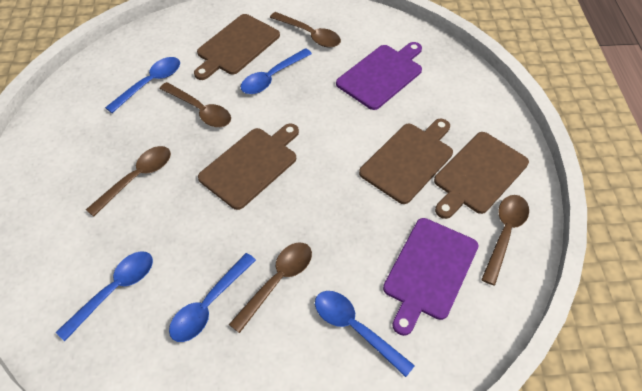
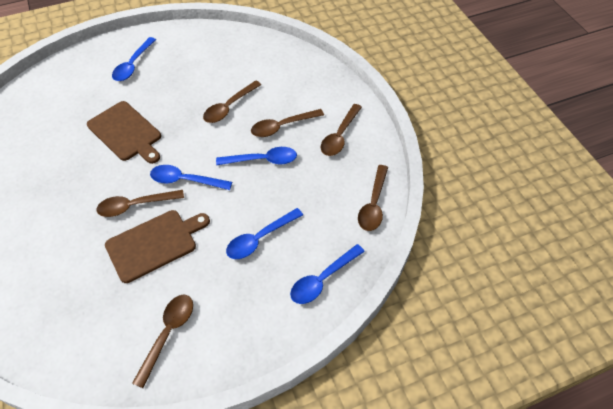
brown cutting board: [194,14,280,80] [198,124,299,210] [359,119,453,204] [434,132,529,219] = 4 -> [87,101,161,164] [105,210,210,283] = 2
brown spoon: [86,146,171,217] [160,82,231,127] [229,243,312,333] [270,12,341,47] [481,195,529,285] = 5 -> [96,190,184,217] [132,295,193,388] [203,80,261,123] [251,109,324,137] [321,104,362,156] [358,165,388,231] = 6
purple cutting board: [336,42,422,110] [383,218,479,336] = 2 -> none = 0

